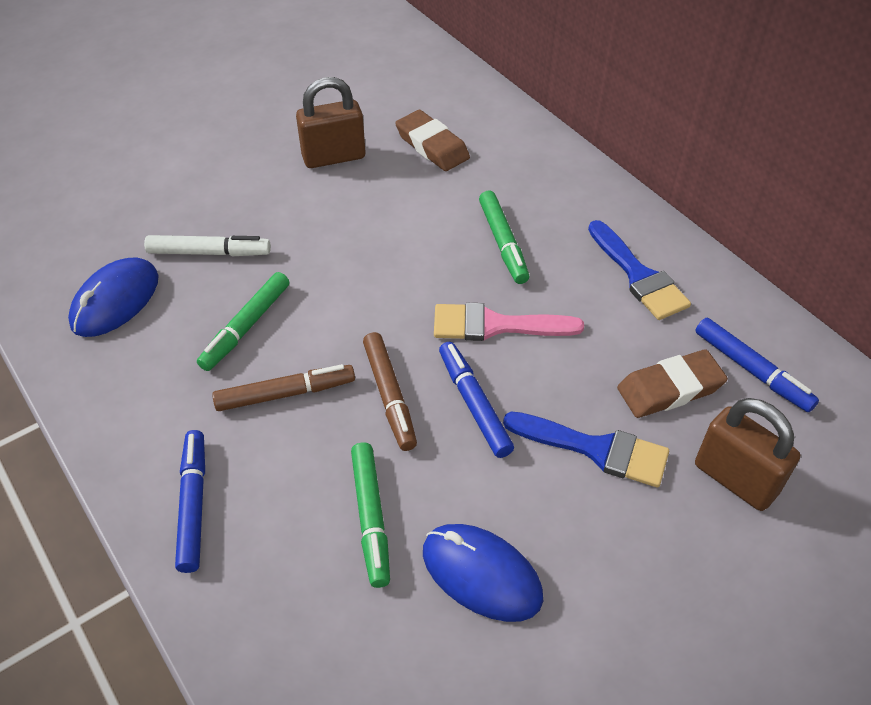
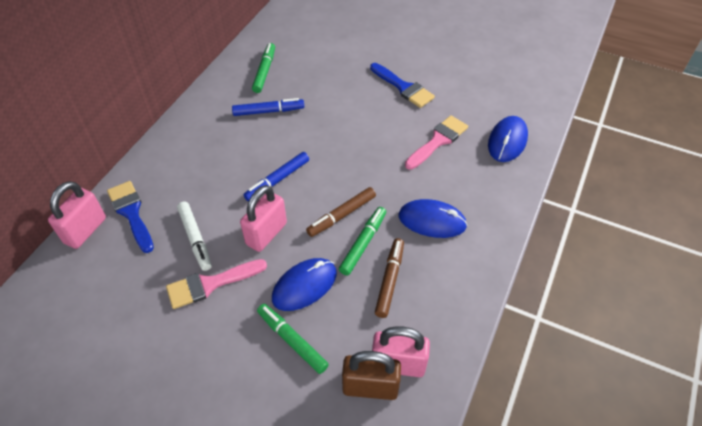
blue marker: [175,430,205,573] [439,342,514,458] [695,318,819,412] = 3 -> [232,98,304,116] [243,152,309,202] = 2
blue mouse: [68,257,159,337] [423,524,543,622] = 2 -> [272,258,337,311] [399,199,468,238] [488,116,528,162] = 3
brown eraser: [395,110,470,171] [617,349,728,418] = 2 -> none = 0
brown padlock: [296,77,366,168] [695,398,800,511] = 2 -> [342,351,401,400] = 1
pink brush: [434,303,584,341] = 1 -> [166,259,267,309] [405,115,468,170] = 2
pink padlock: none = 0 -> [48,181,106,249] [240,185,287,252] [372,326,430,377] = 3

